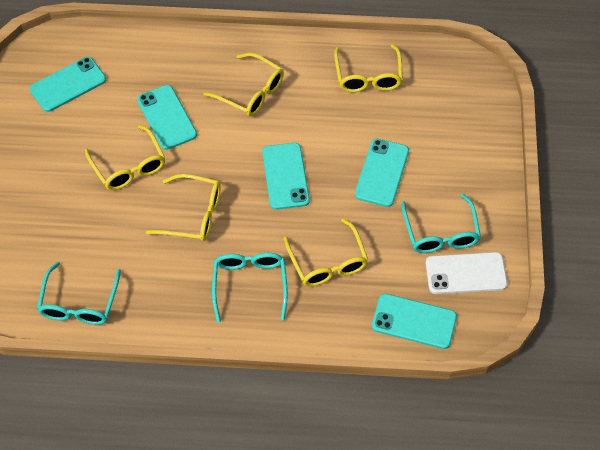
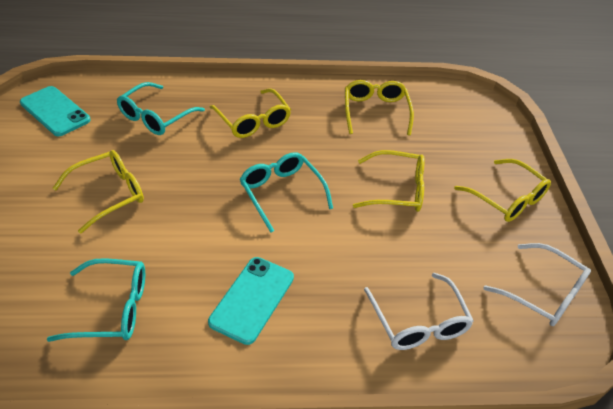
turquoise phone: [30,57,106,112] [137,85,197,150] [262,143,310,210] [355,139,409,207] [372,294,457,349] = 5 -> [20,86,91,136] [208,257,294,345] = 2
white glasses: none = 0 -> [364,273,474,350] [483,243,591,326] = 2
white phone: [426,252,508,294] = 1 -> none = 0

